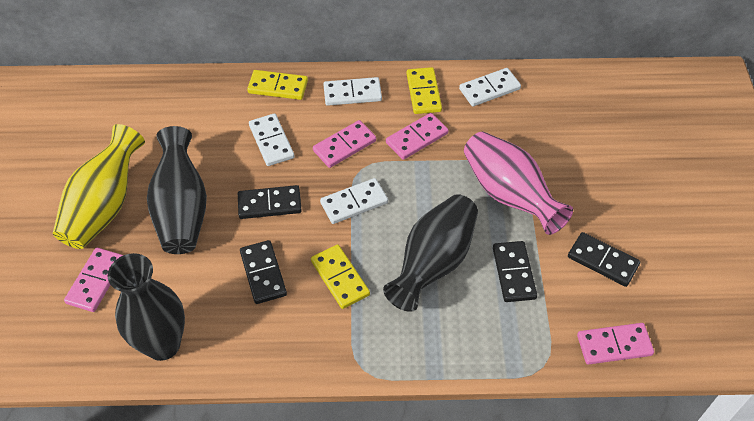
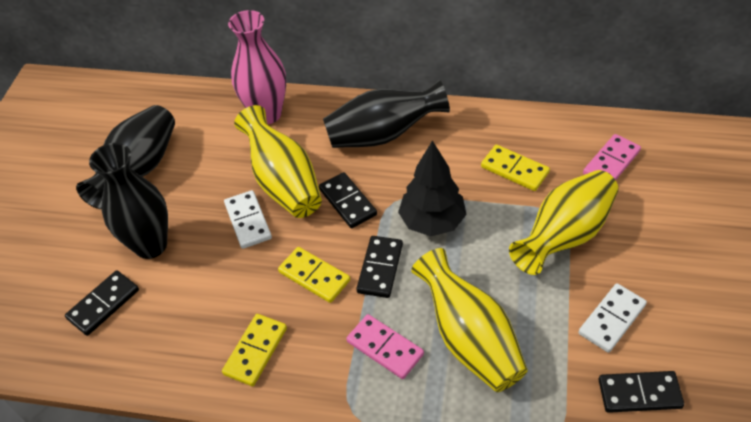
black tree: none = 0 -> [398,141,467,236] = 1
pink domino: [64,248,123,312] [313,120,376,168] [386,113,448,160] [577,323,654,365] = 4 -> [346,314,424,379] [583,134,641,180] = 2
white domino: [249,113,295,166] [320,178,388,224] [323,77,382,106] [459,68,521,106] = 4 -> [224,190,272,249] [578,283,647,353] = 2
yellow vase: [53,124,145,249] = 1 -> [234,105,322,218] [411,248,528,392] [509,170,618,275] = 3

